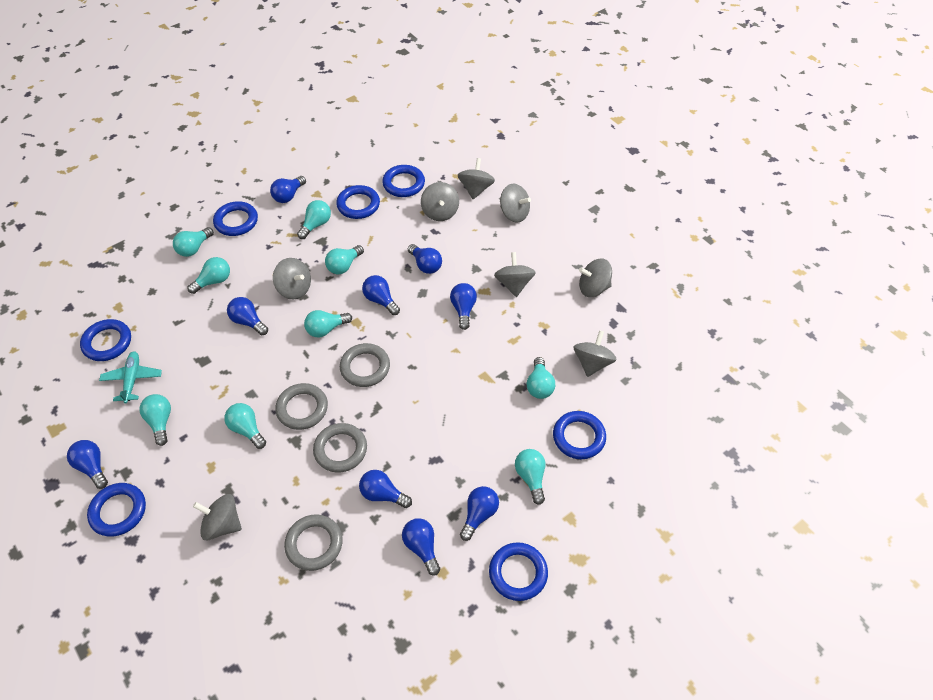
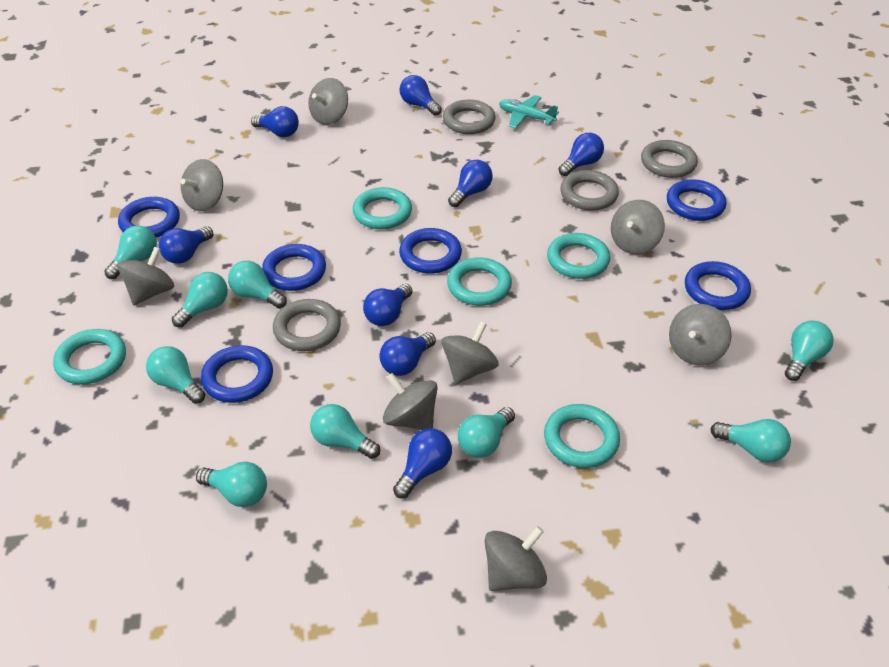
blue light bulb: [67,440,108,489] [227,297,268,335] [270,176,306,203] [359,470,412,508] [362,275,400,315] [402,518,440,575] [408,244,442,274] [450,283,477,330] [460,486,499,541] = 9 -> [159,226,213,264] [251,106,299,137] [363,284,413,326] [379,332,436,376] [393,428,452,498] [399,75,442,116] [448,160,492,207] [559,133,604,176] = 8
blue ring: [80,319,131,361] [87,483,146,537] [213,201,258,236] [336,185,380,219] [382,165,425,197] [489,542,548,601] [553,411,606,459] = 7 -> [118,197,180,238] [201,345,273,403] [262,244,326,291] [399,228,462,273] [667,179,726,221] [685,261,751,310] = 6
turquoise ring: none = 0 -> [53,329,126,384] [353,187,412,229] [447,257,512,306] [544,404,620,468] [547,233,610,279] = 5

